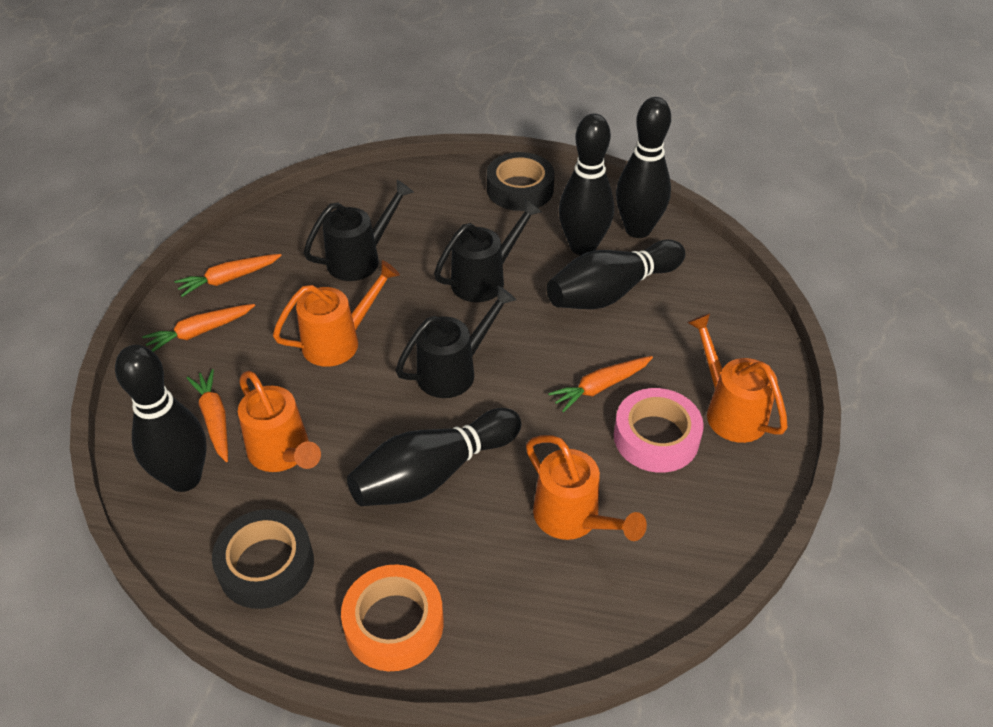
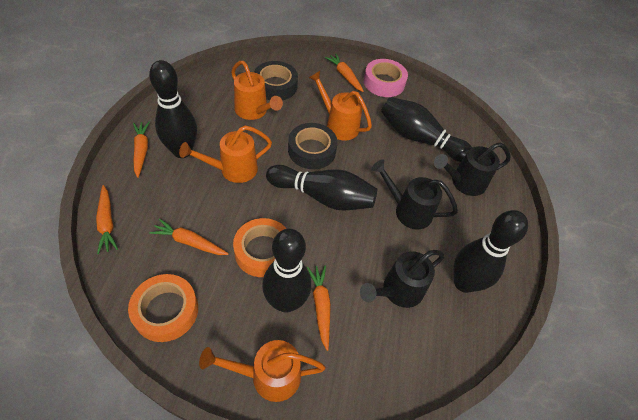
orange carrot: [142,304,255,352] [175,254,282,297] [187,369,228,462] [548,356,653,412] = 4 -> [96,185,118,254] [133,122,150,178] [149,219,229,255] [307,265,331,351] [325,54,364,92] = 5
orange tape: [341,564,444,671] = 1 -> [128,274,198,342] [233,218,287,277] = 2

